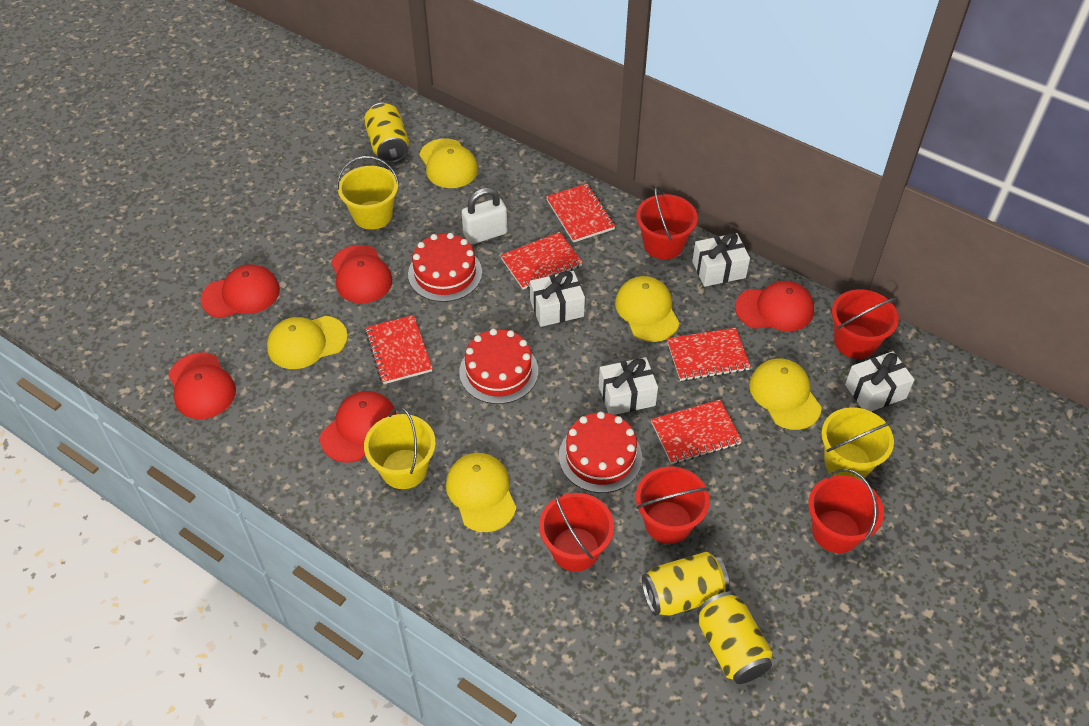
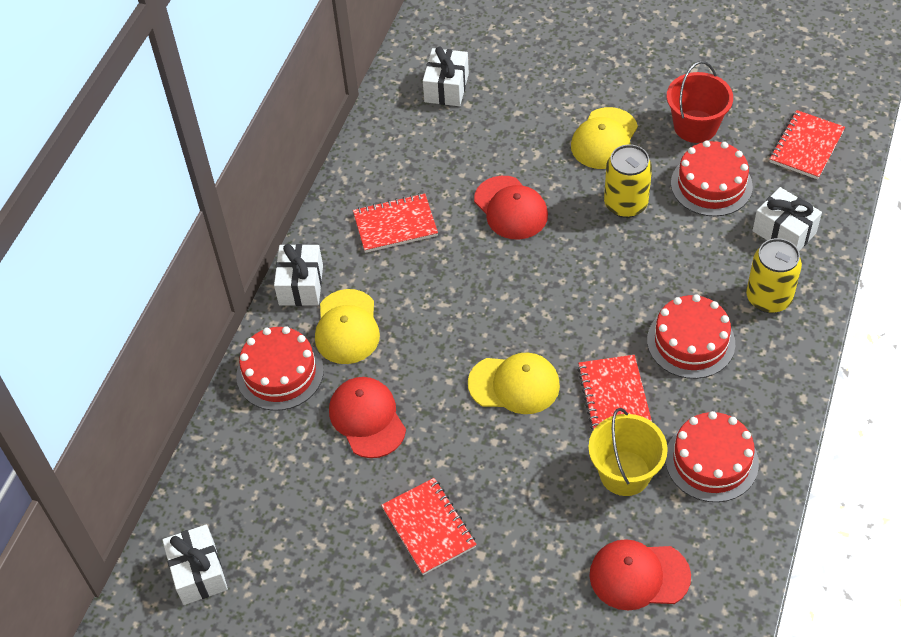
red bucket: [539,492,614,571] [636,186,698,259] [636,466,710,544] [808,469,884,553] [832,289,899,359] = 5 -> [667,61,733,143] = 1
red cake: [408,233,482,302] [459,329,538,404] [559,412,642,493] = 3 -> [236,326,324,411] [647,294,735,379] [665,411,759,502] [671,140,753,216] = 4
red cap: [168,352,236,419] [201,264,280,318] [320,391,397,463] [331,245,392,303] [735,281,814,331] = 5 -> [329,377,406,458] [474,176,548,240] [589,539,691,610] = 3
red notebook: [365,315,433,384] [500,232,583,289] [546,183,615,243] [651,400,742,464] [667,328,751,381] = 5 -> [353,193,438,253] [381,478,477,575] [577,355,652,430] [769,110,845,180] = 4
white padlock: [462,188,508,245] = 1 -> none = 0
yellow bucket: [337,156,399,230] [364,407,436,489] [821,407,894,480] = 3 -> [588,408,668,496] = 1
yellow can: [364,103,409,164] [642,552,730,616] [697,591,773,684] = 3 -> [604,144,652,218] [746,238,802,313] = 2
yellow cap: [267,316,348,369] [419,138,478,188] [446,453,517,532] [615,276,679,342] [749,359,822,430] = 5 -> [315,289,380,364] [468,352,560,414] [571,107,638,169] = 3

